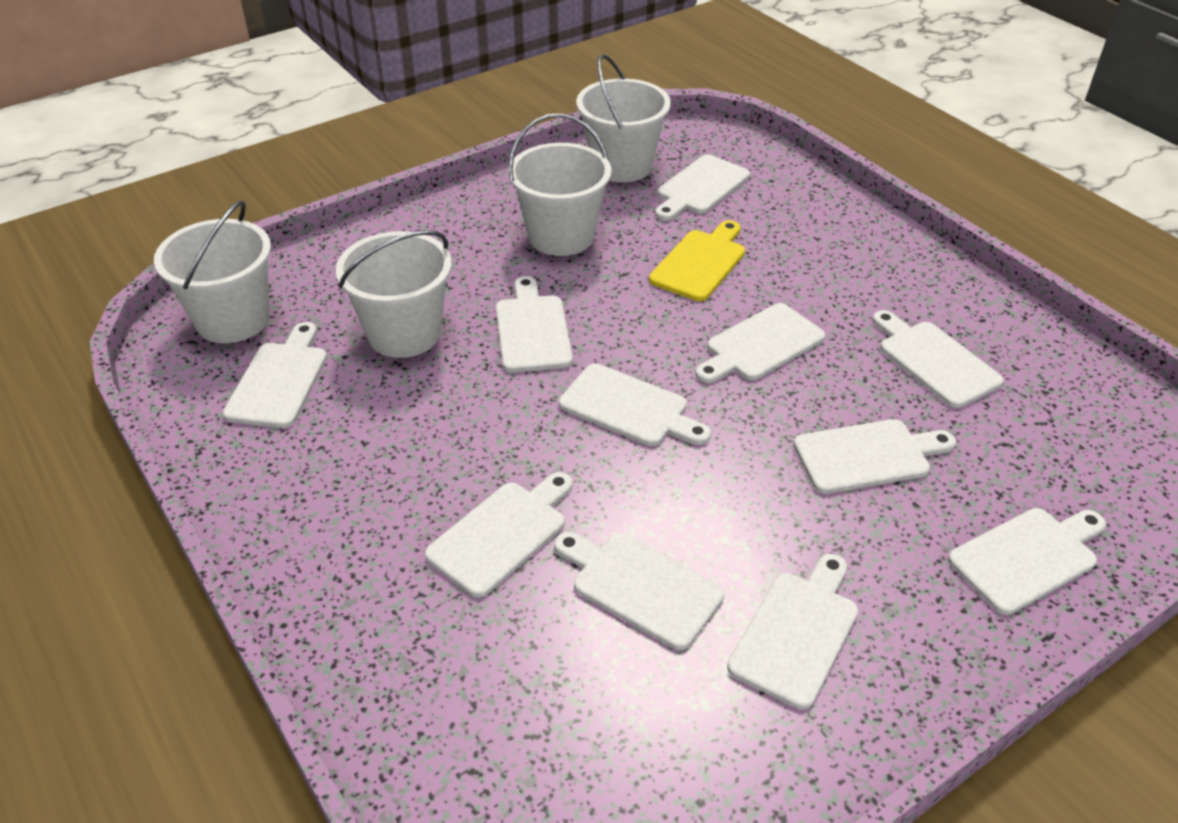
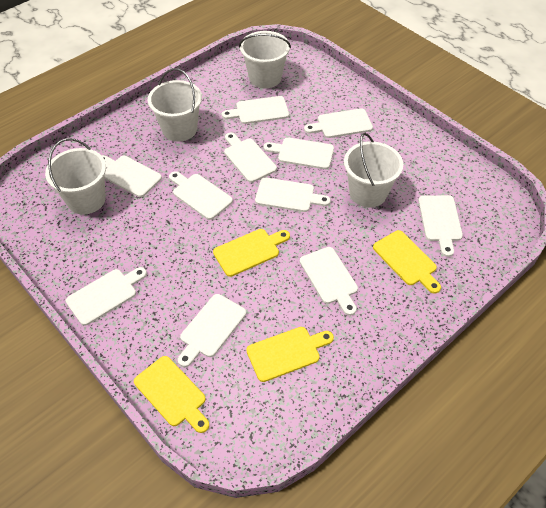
yellow cutting board: [649,220,745,301] = 1 -> [134,356,209,433] [213,229,290,277] [246,327,334,382] [373,230,441,293] = 4

